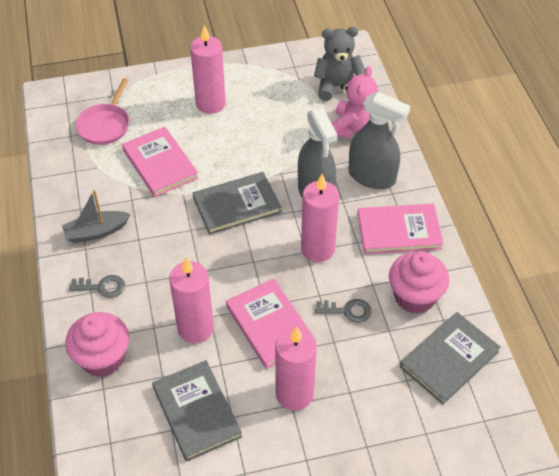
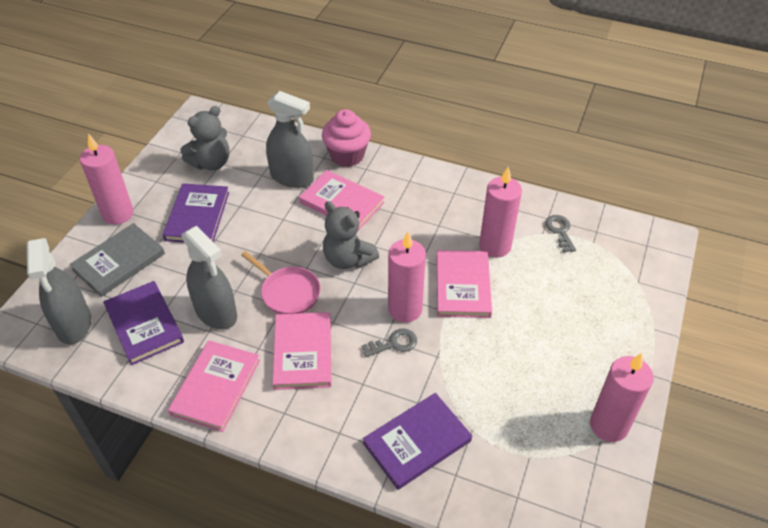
grey boat: [62,190,131,243] = 1 -> none = 0
grey book: [152,360,242,462] [193,172,281,235] [400,312,501,405] = 3 -> [69,223,165,297] = 1
grey spray bottle: [298,108,338,197] [349,92,410,189] = 2 -> [27,238,91,345] [182,226,237,330] [266,91,314,188] = 3
grey teddy bear: [314,27,365,101] = 1 -> [180,106,230,170] [323,201,379,269] = 2
pink book: [122,127,199,197] [226,279,316,369] [357,204,443,254] = 3 -> [168,340,260,432] [273,312,331,390] [299,170,385,231] [437,250,492,318] = 4
pink cupcake: [65,312,129,377] [389,251,449,314] = 2 -> [322,109,371,167] = 1
pink teddy bear: [331,66,378,138] = 1 -> none = 0
purple book: none = 0 -> [103,281,184,365] [163,183,229,243] [363,393,472,490] = 3

